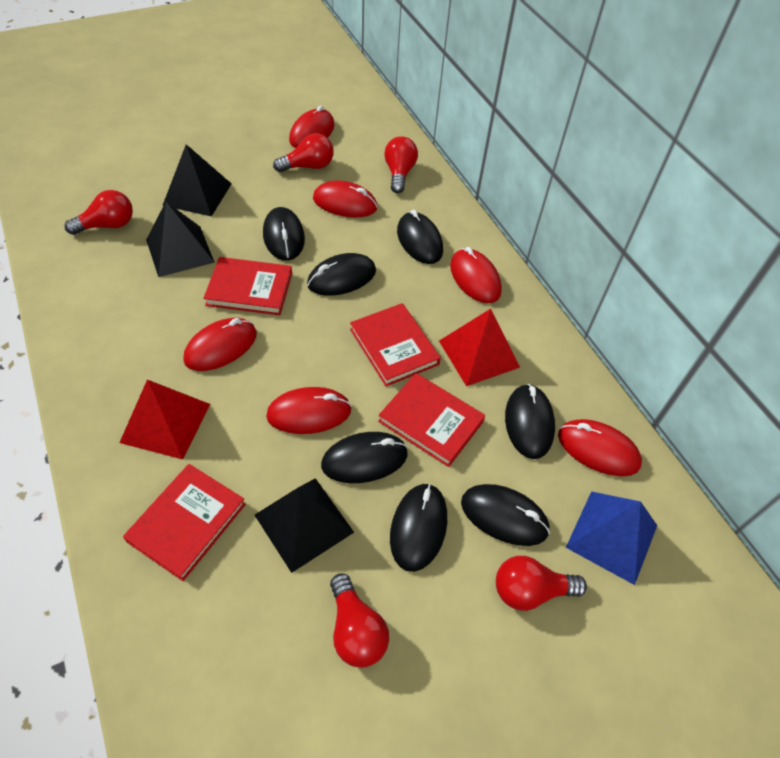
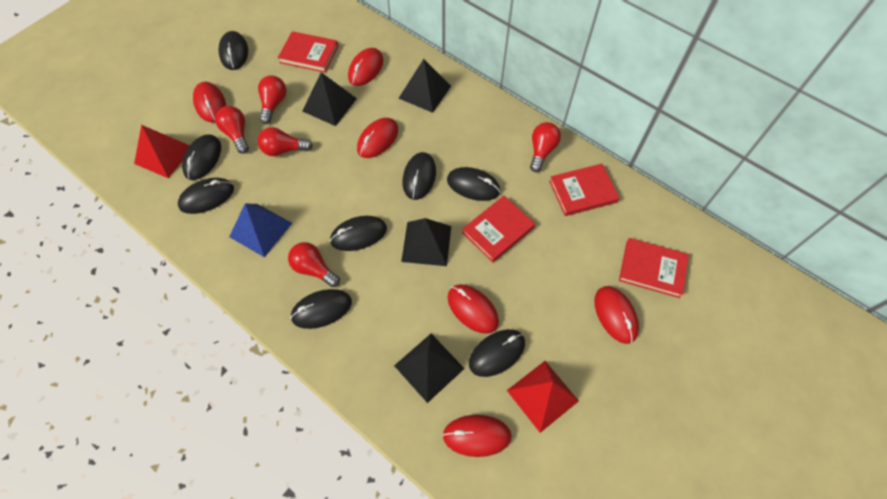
black mouse: [263,207,305,261] [307,253,376,296] [321,432,408,483] [390,484,447,572] [397,210,443,264] [461,484,550,546] [505,384,555,459] = 7 -> [178,178,234,214] [182,134,221,180] [219,31,248,70] [290,289,352,329] [330,216,387,251] [403,152,436,200] [447,167,500,201] [469,329,525,377] = 8
black pyramid: [146,202,215,277] [162,144,232,217] [255,478,354,573] = 3 -> [302,72,357,126] [394,334,465,403] [399,59,451,113] [401,218,451,266] = 4

